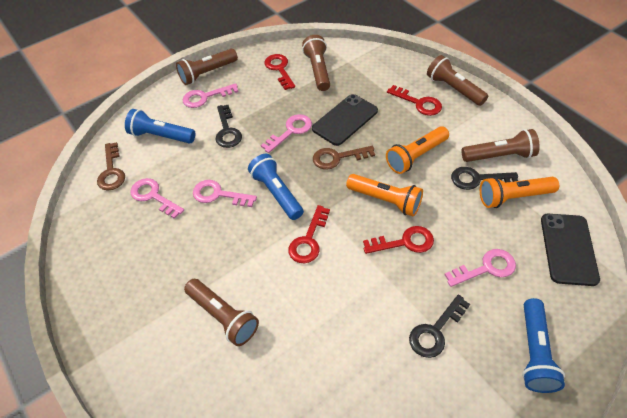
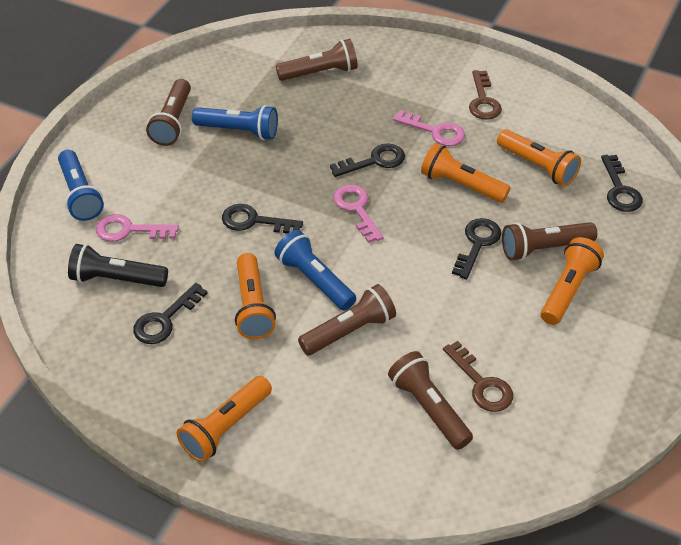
black flashlight: none = 0 -> [68,244,168,287] = 1
black key: [216,105,242,148] [409,295,470,358] [451,167,518,190] = 3 -> [133,283,207,344] [222,204,303,233] [330,143,405,177] [452,218,501,279] [601,155,643,212] = 5
black phone: [312,94,378,146] [541,214,600,286] = 2 -> none = 0
orange flashlight: [346,174,423,217] [386,126,449,174] [480,177,559,208] = 3 -> [177,376,272,462] [235,253,276,339] [421,143,511,202] [497,129,581,186] [541,237,604,325] = 5
pink key: [130,178,184,219] [183,83,239,108] [193,180,257,207] [261,114,312,153] [444,249,516,287] = 5 -> [96,214,179,242] [333,185,383,243] [393,110,465,146] = 3
red key: [265,54,295,90] [288,205,330,264] [363,226,434,254] [387,85,442,116] = 4 -> none = 0

